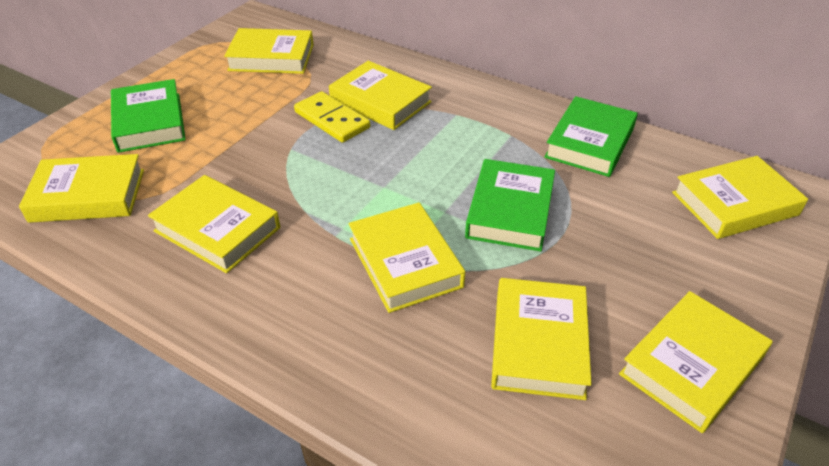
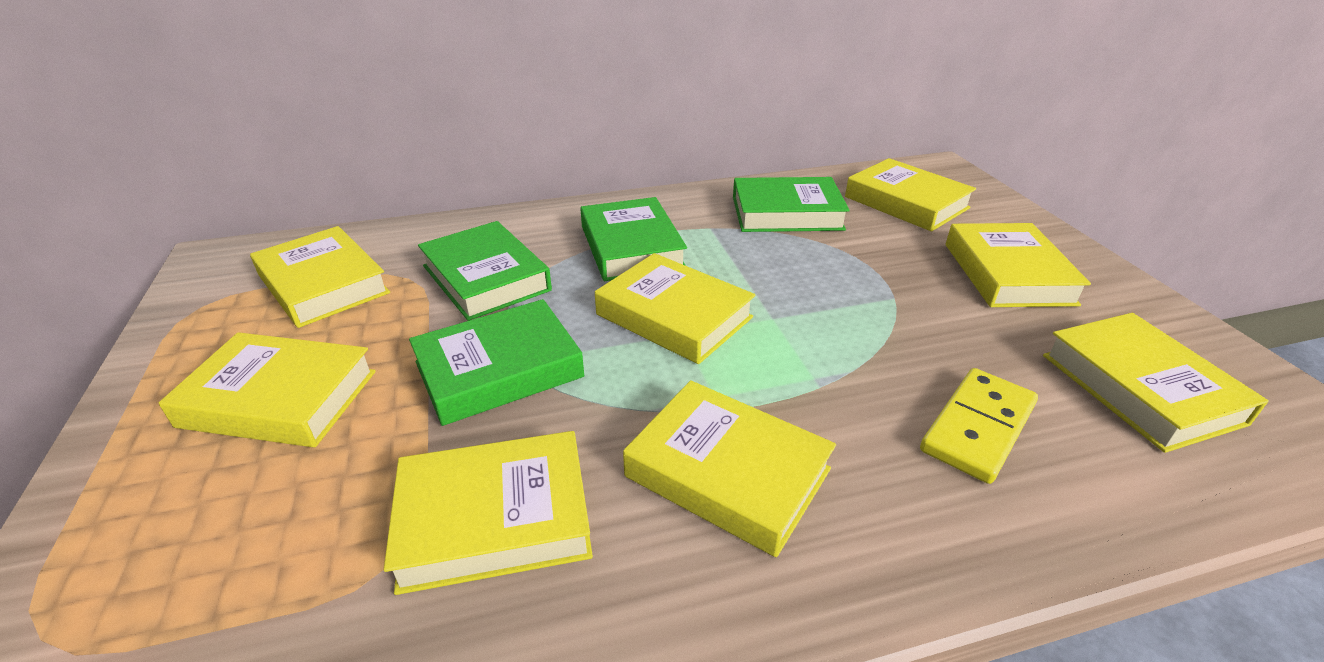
green book: [111,79,186,153] [465,159,555,252] [544,96,638,177] = 3 -> [409,299,584,426] [418,221,552,321] [580,197,687,281] [733,177,850,232] = 4

